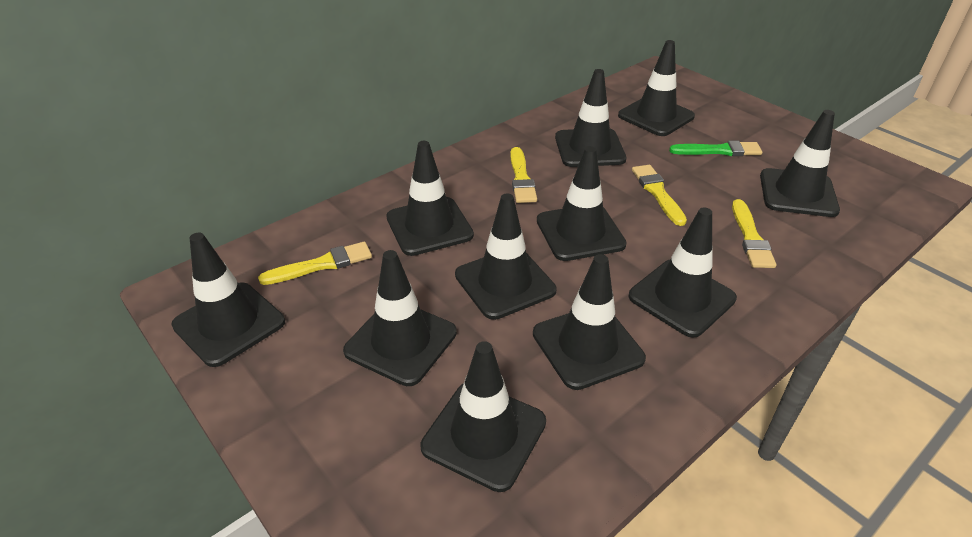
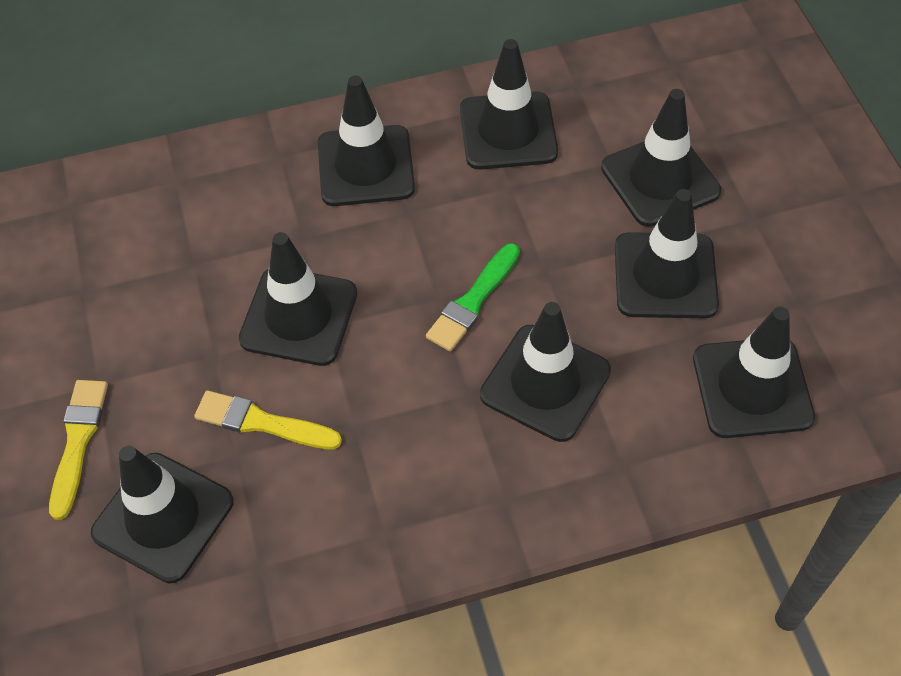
black traffic cone: [171,233,285,367] [343,250,457,386] [386,141,474,256] [421,341,546,492] [455,193,556,320] [533,254,646,390] [537,146,627,261] [555,69,626,167] [618,40,695,136] [629,207,737,338] [760,110,840,217] = 11 -> [91,446,234,583] [239,232,357,366] [318,76,415,206] [460,39,558,170] [480,302,611,442] [601,89,721,227] [615,189,719,318] [693,307,815,438] = 8
yellow brush: [258,242,372,285] [510,147,537,203] [632,165,687,226] [732,199,776,268] = 4 -> [49,380,108,520] [194,390,342,450] = 2

